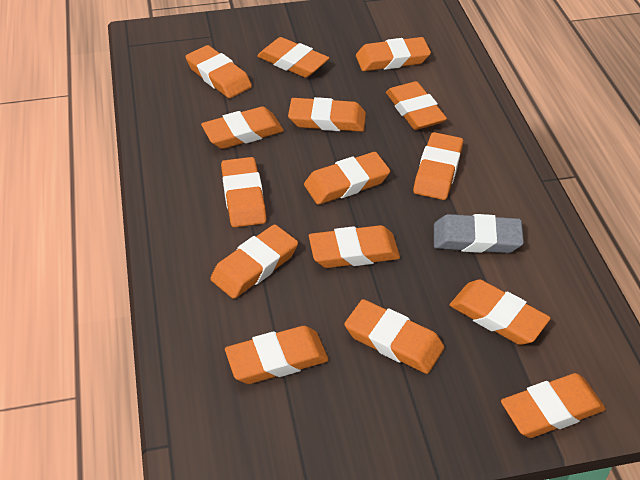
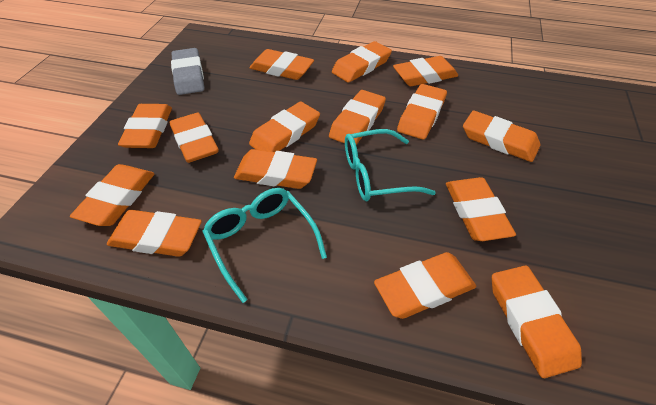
turquoise glasses: none = 0 -> [202,188,327,303] [345,129,436,201] = 2

